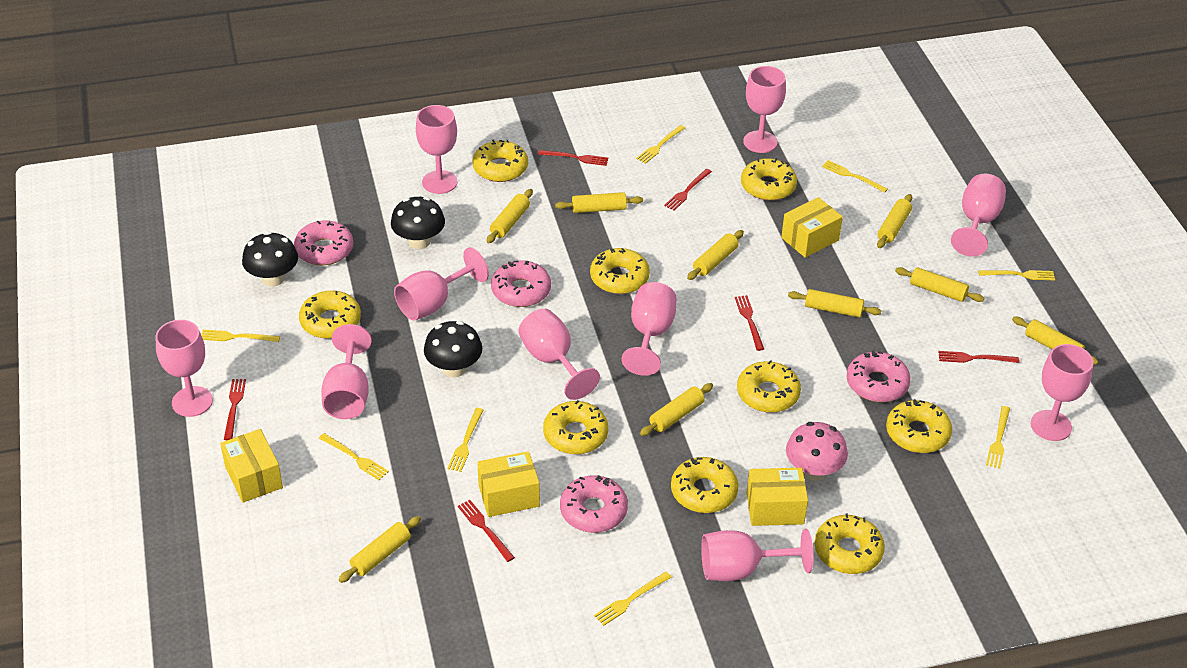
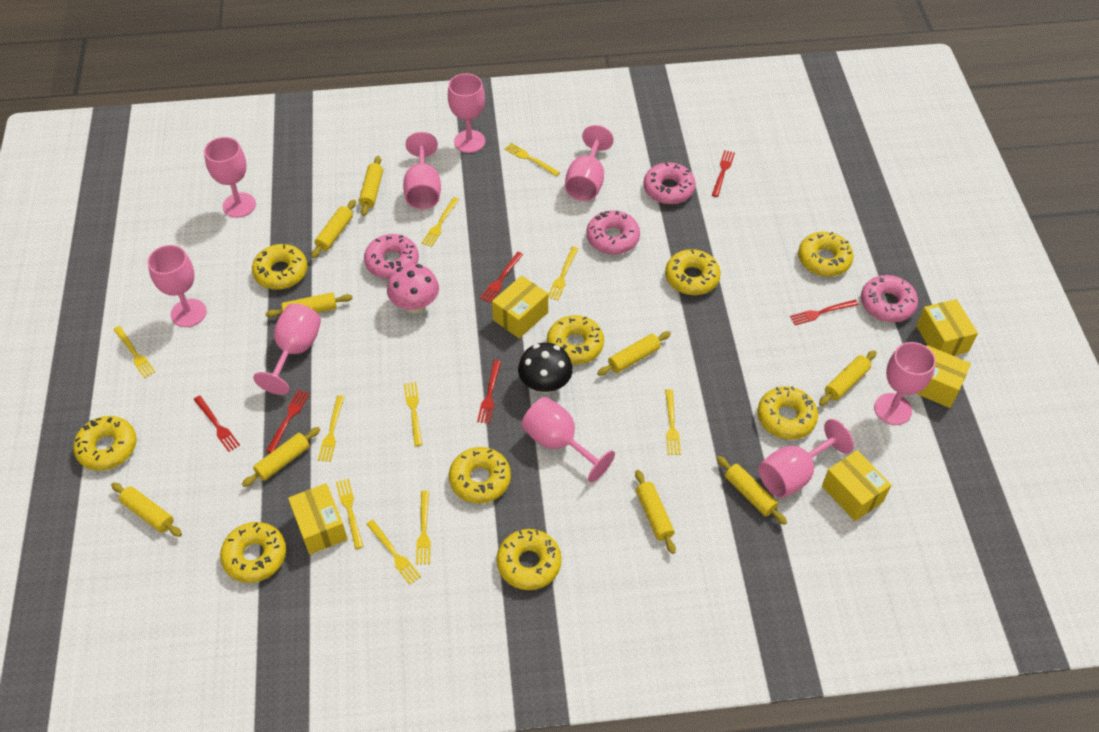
black mushroom: [242,231,298,287] [391,197,445,249] [424,321,482,378] = 3 -> [518,343,573,393] = 1
pink goblet: [155,320,213,417] [321,324,372,419] [394,247,489,321] [416,105,457,194] [519,309,600,400] [621,282,676,376] [701,529,814,581] [743,66,786,153] [951,174,1006,257] [1031,344,1093,441] = 10 -> [148,245,207,327] [204,137,256,218] [253,303,321,395] [403,132,441,209] [448,73,485,153] [521,397,615,483] [565,125,614,201] [758,419,854,498] [874,342,936,425] = 9
yellow box: [220,429,283,503] [477,451,540,517] [747,468,808,526] [781,197,843,258] = 4 -> [288,483,348,555] [492,275,548,338] [822,450,891,521] [916,299,978,356] [916,345,971,408] = 5
yellow fork: [201,329,280,342] [319,433,389,480] [448,408,483,472] [594,571,671,626] [636,125,685,164] [822,160,888,193] [978,270,1055,280] [986,406,1010,469] = 8 -> [113,326,155,378] [318,395,345,462] [336,478,364,549] [366,519,421,585] [404,382,422,446] [416,491,431,565] [421,197,459,247] [505,143,560,176] [548,246,579,300] [665,389,681,455] = 10

